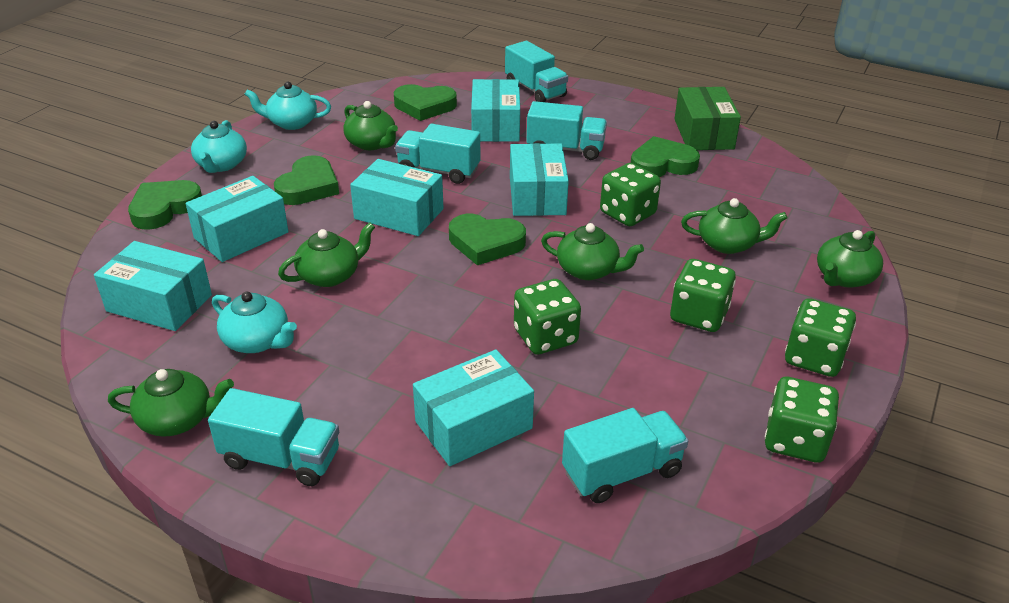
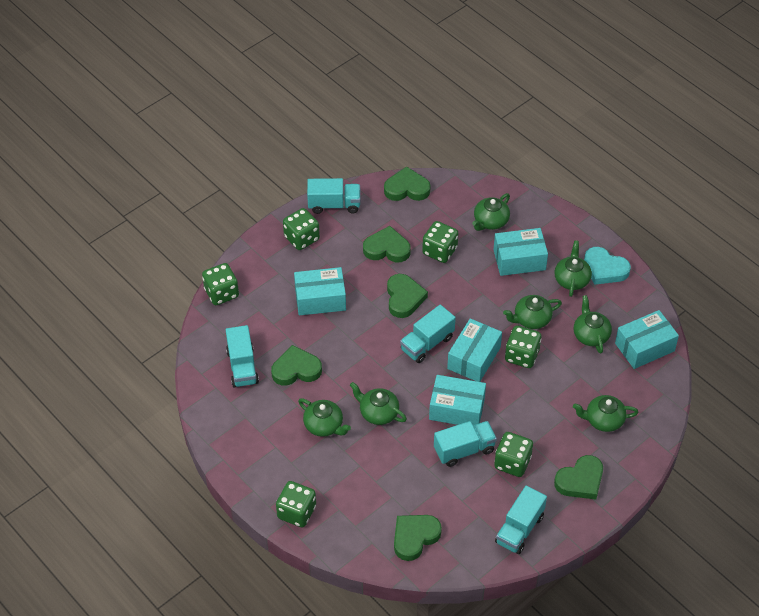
green box: [675,87,741,150] = 1 -> none = 0
green dice: [514,279,581,355] [600,163,661,226] [670,259,736,332] [765,377,839,463] [785,298,856,377] = 5 -> [202,263,239,305] [276,481,316,528] [283,208,320,250] [422,221,458,263] [494,432,533,477] [505,326,541,368] = 6
green heart: [128,180,202,230] [274,155,339,205] [394,84,457,121] [449,214,526,265] [631,136,700,177] = 5 -> [271,345,322,386] [363,226,411,263] [384,167,431,201] [387,274,428,318] [394,515,442,561] [554,455,603,500] = 6
green teapot: [108,369,234,437] [278,222,375,287] [343,101,398,150] [541,223,644,280] [681,198,787,254] [817,230,883,288] = 6 -> [298,398,351,437] [350,382,407,425] [472,193,510,231] [503,295,562,329] [554,240,592,297] [573,395,639,432] [574,295,612,354] = 7
turquoise box: [94,241,212,331] [186,176,289,262] [350,159,443,236] [413,350,534,466] [471,79,520,142] [510,143,569,216] = 6 -> [294,267,346,316] [429,375,486,426] [447,318,502,382] [493,228,548,276] [615,310,679,369] = 5
turquoise heart: none = 0 -> [584,247,631,285] = 1
turquoise teapot: [191,120,247,173] [212,292,297,353] [244,82,331,130] = 3 -> none = 0

